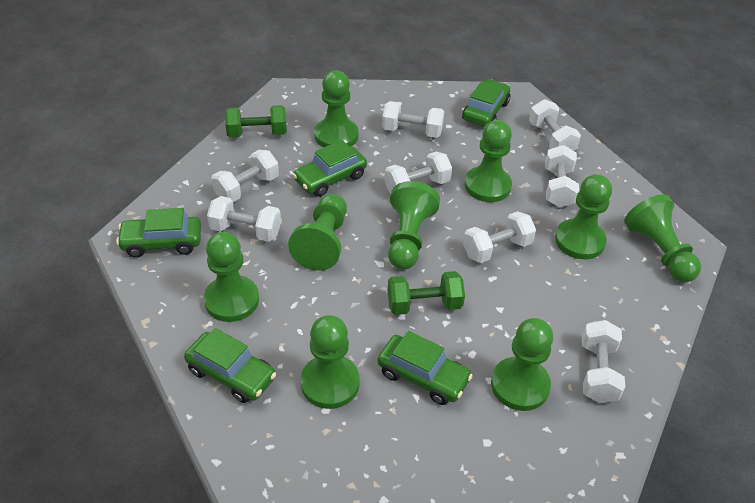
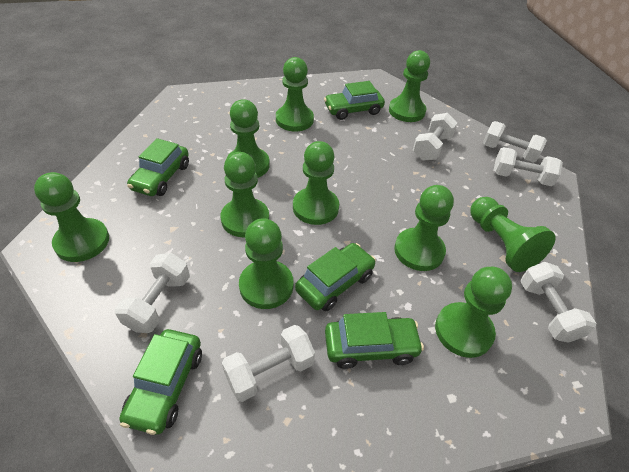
green dumbbell: [225,105,287,138] [388,271,465,315] = 2 -> none = 0
green pawn: [204,232,259,322] [288,194,347,271] [301,315,360,409] [314,71,359,147] [388,181,440,269] [465,120,512,202] [491,318,553,411] [555,174,612,260] [624,194,701,282] = 9 -> [34,172,109,262] [221,152,269,238] [227,99,270,178] [239,218,293,309] [276,57,314,132] [293,141,339,225] [389,50,430,122] [394,185,454,271] [435,267,512,358] [471,197,556,272] = 10
white dumbbell: [207,196,281,242] [211,150,279,202] [382,101,444,138] [384,152,452,194] [463,211,536,263] [529,99,581,151] [545,145,579,207] [582,320,625,403] = 8 -> [115,253,190,333] [222,325,315,402] [413,113,457,161] [483,121,547,162] [494,147,563,186] [520,262,596,343] = 6

